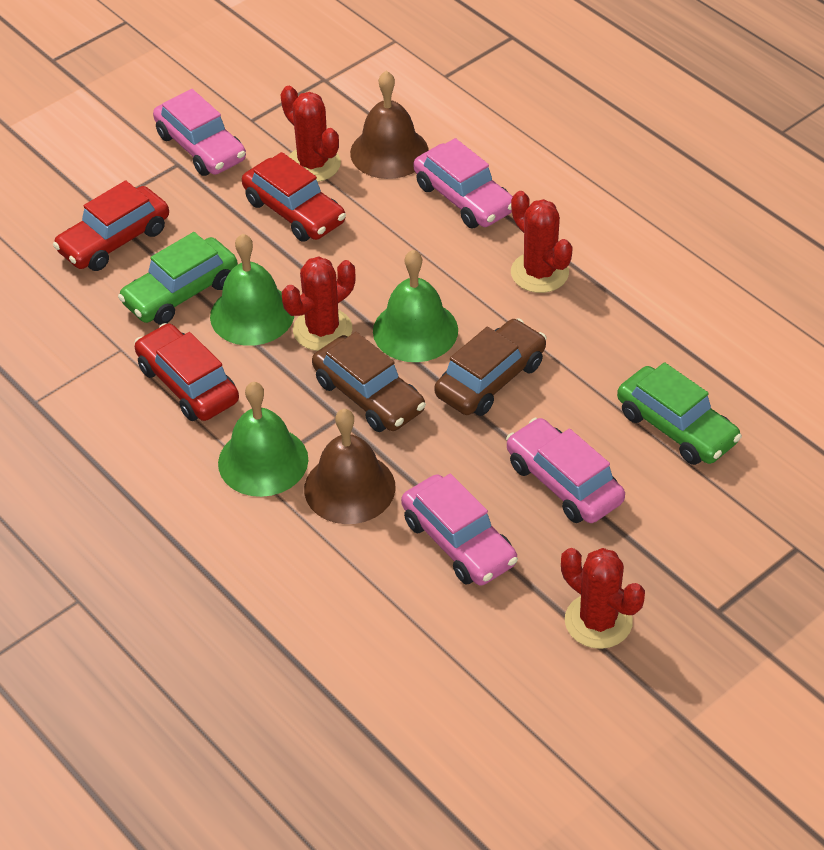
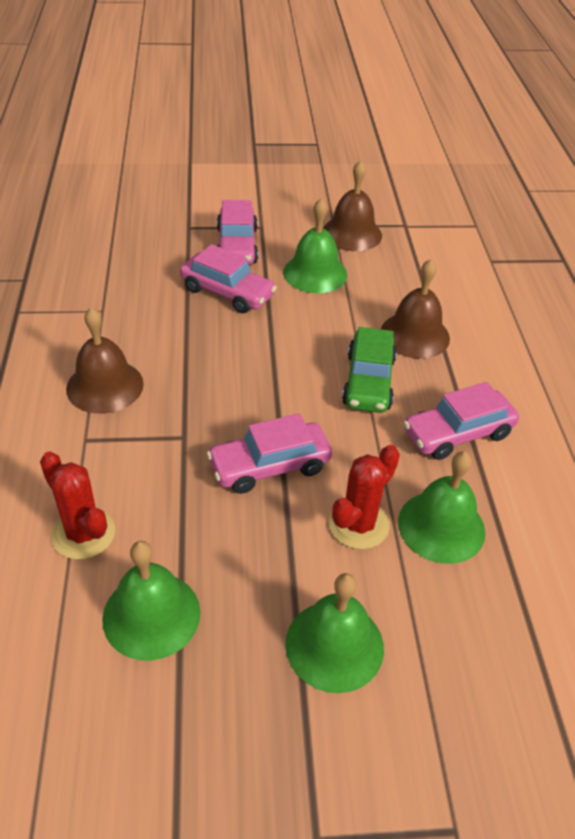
brown bell: [304,409,395,524] [350,71,429,179] = 2 -> [66,307,144,414] [323,160,382,251] [381,259,450,359] = 3
brown car: [312,332,426,432] [434,318,547,416] = 2 -> none = 0
green bell: [210,234,294,346] [218,382,308,497] [373,250,458,362] = 3 -> [102,541,200,661] [283,198,347,293] [285,573,384,693] [398,451,485,564] = 4
green car: [118,232,238,325] [617,362,742,465] = 2 -> [342,327,397,413] = 1
red cactus: [280,86,341,182] [282,256,356,351] [511,191,573,293] [561,548,645,649] = 4 -> [40,452,115,560] [329,445,400,549] = 2
red car: [53,180,169,271] [134,323,239,421] [242,152,346,242] = 3 -> none = 0

